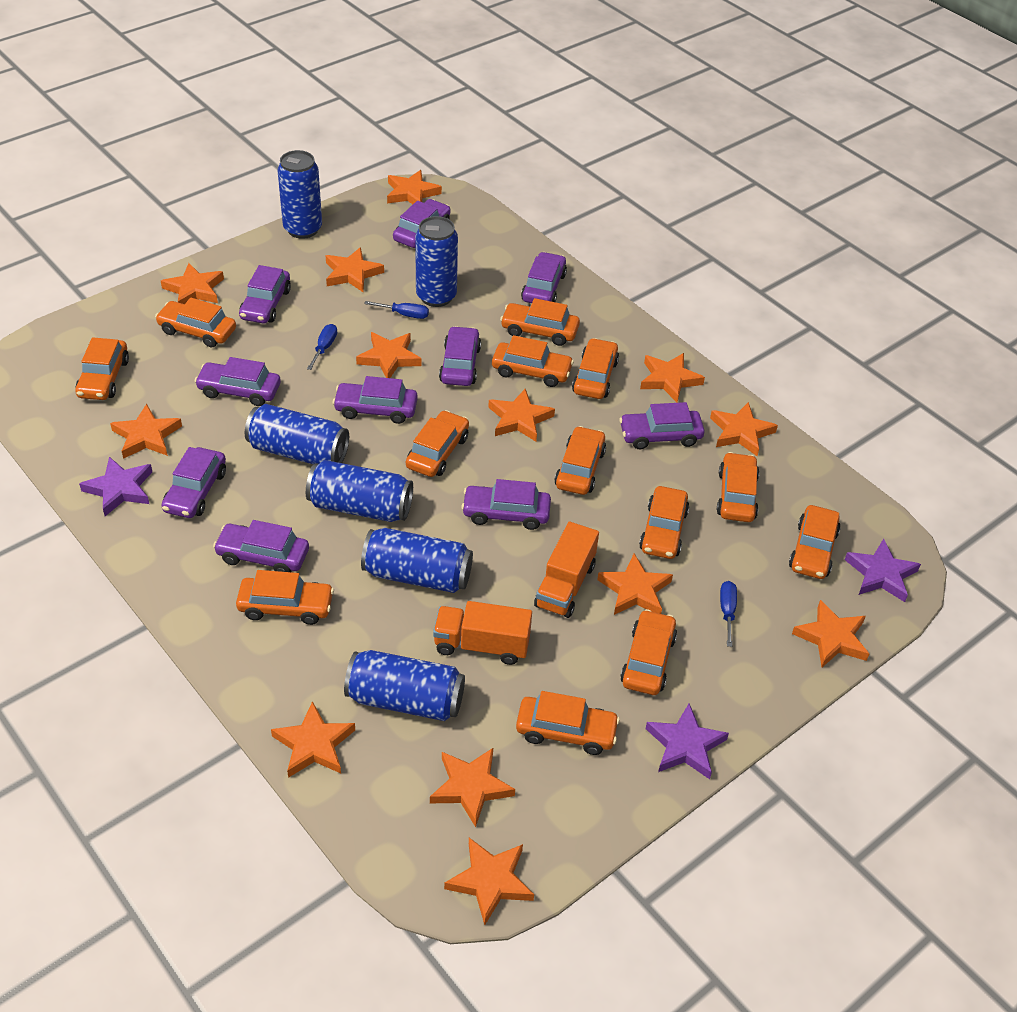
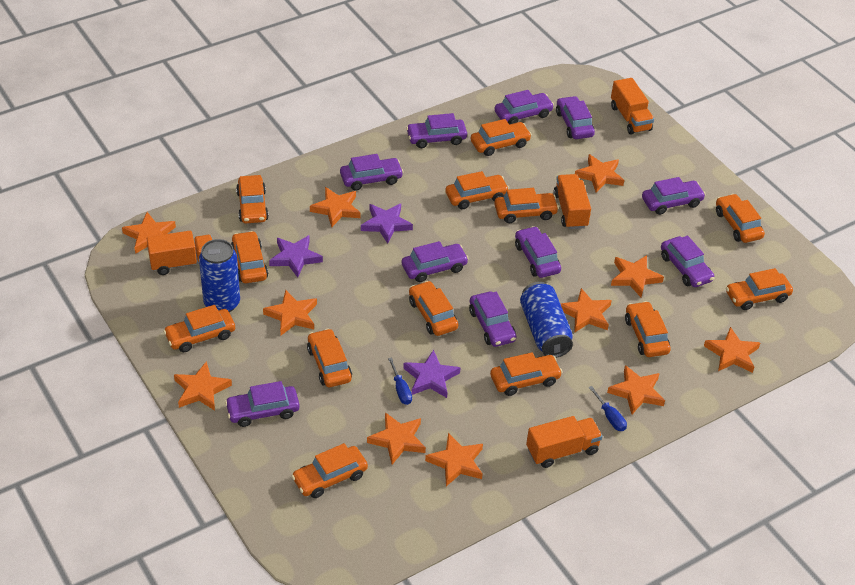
blue can: [245,404,349,464] [277,150,322,239] [306,460,413,522] [344,650,465,721] [361,528,473,593] [415,216,458,307] = 6 -> [199,239,240,313] [520,282,573,358] = 2
blue screwdriver: [307,324,337,370] [364,301,429,319] [720,581,737,647] = 3 -> [388,358,412,405] [589,386,627,431] = 2
orange star: [110,404,182,459] [161,263,224,304] [271,701,355,778] [325,247,384,292] [356,332,422,378] [387,170,442,204] [430,748,515,827] [444,838,534,925] [488,389,555,441] [597,554,673,615] [640,353,705,403] [710,402,778,456] [792,600,869,667] = 13 -> [122,212,176,254] [174,361,232,411] [263,290,317,335] [310,187,361,227] [367,412,426,464] [425,433,483,486] [561,288,612,333] [575,154,624,193] [607,365,665,414] [611,255,664,297] [704,327,760,373] = 11
orange truck: [433,601,532,665] [534,522,599,618] = 2 -> [147,231,213,275] [526,416,603,468] [554,174,591,229] [611,78,654,135] = 4

